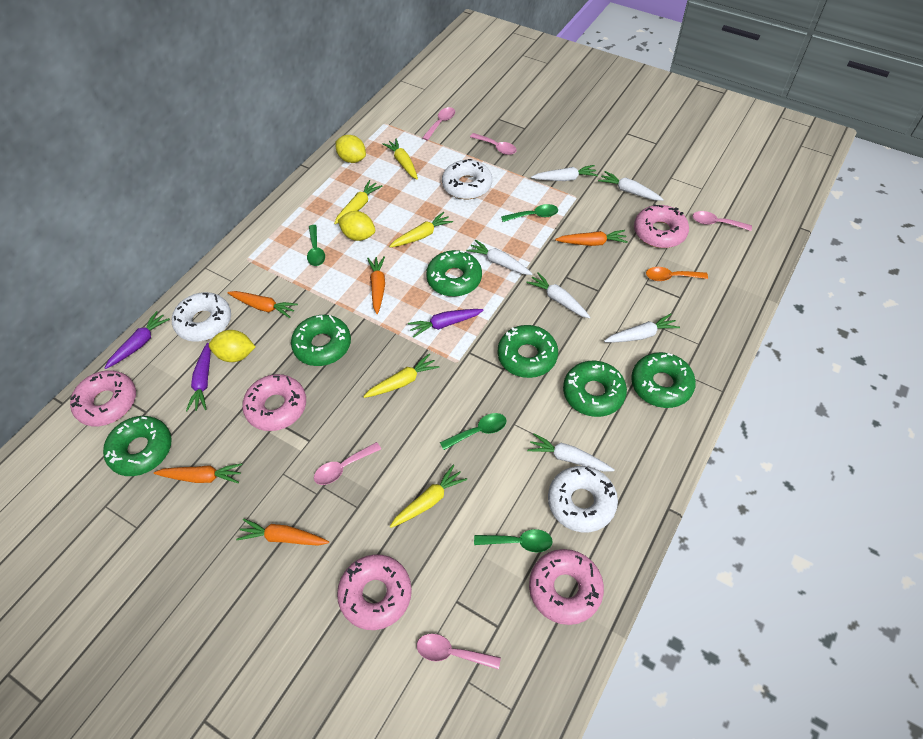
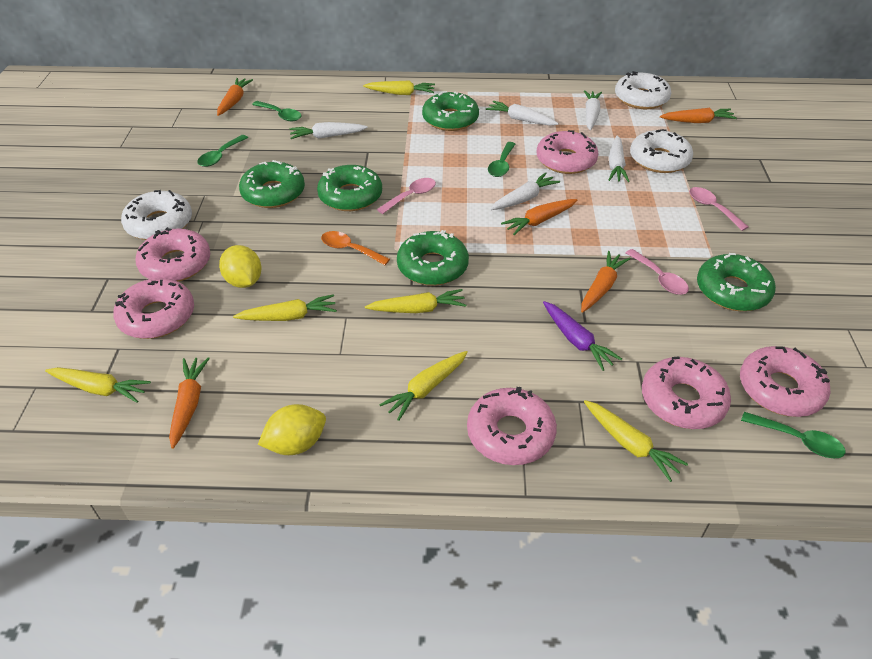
green donut: [103,416,172,476] [291,315,351,366] [426,250,482,297] [498,325,558,378] [563,360,627,417] [631,352,696,408] = 6 -> [239,160,305,208] [317,165,382,211] [397,230,469,286] [422,91,479,131] [697,253,776,311] = 5
pink donut: [70,370,136,426] [242,374,306,431] [337,554,412,630] [529,549,604,625] [634,204,689,248] = 5 -> [113,278,194,339] [135,227,210,282] [467,387,557,465] [536,130,598,174] [642,356,731,429] [740,346,830,417] = 6
pink spoon: [314,442,381,485] [417,634,501,670] [422,107,455,141] [470,133,517,155] [692,211,752,231] = 5 -> [377,178,436,214] [626,249,689,295] [689,187,748,231] = 3
purple carrot: [105,311,170,369] [186,343,211,411] [408,309,484,338] = 3 -> [543,301,622,371] = 1
white carrot: [466,239,532,275] [526,272,590,318] [527,433,615,472] [531,165,598,181] [598,171,664,201] [604,314,680,343] = 6 -> [290,122,368,139] [486,101,558,126] [490,172,560,210] [584,90,602,130] [609,135,630,182] = 5
yellow carrot: [334,180,382,224] [363,354,439,398] [383,139,418,179] [389,212,453,247] [390,465,467,528] = 5 -> [45,367,151,403] [233,294,337,321] [363,81,435,95] [365,289,466,313] [379,351,468,421] [584,400,688,482] = 6
yellow lemon: [209,330,255,362] [335,135,366,163] [338,211,375,241] = 3 -> [219,245,262,288] [258,404,326,455] = 2

